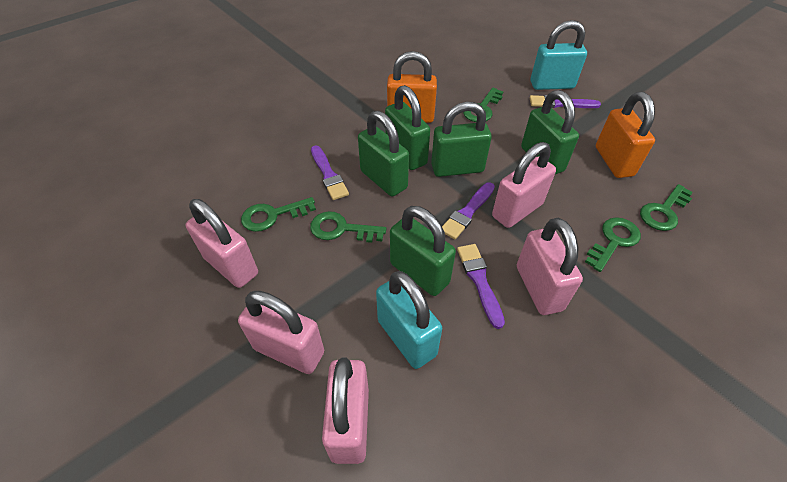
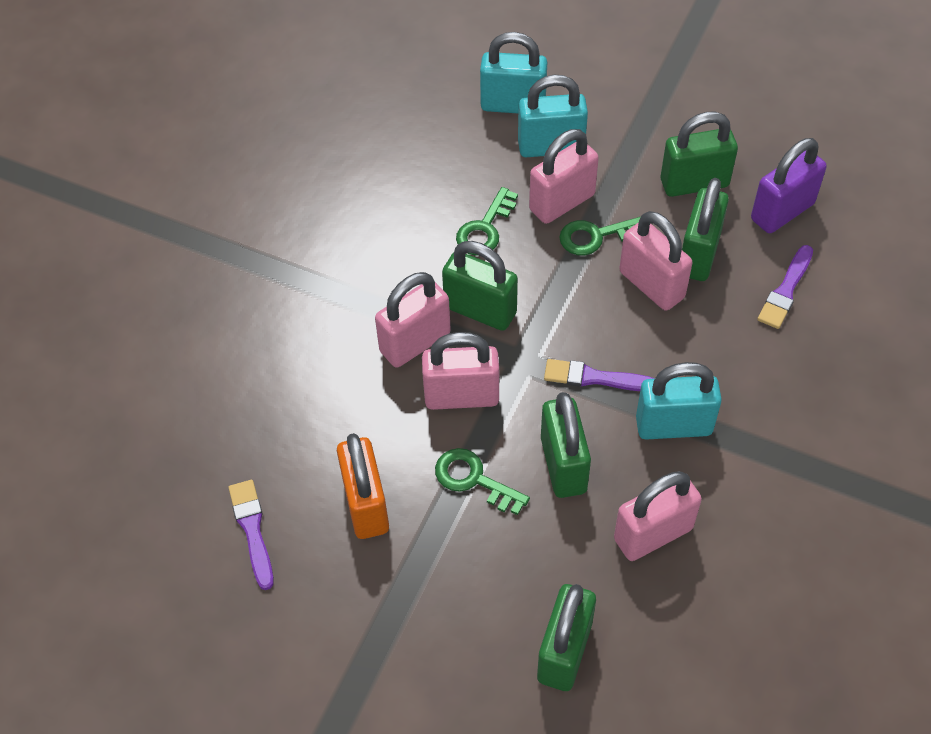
green key: [241,197,316,232] [310,211,386,243] [463,88,503,122] [585,217,641,272] [640,184,693,231] = 5 -> [435,448,530,515] [456,187,518,256] [559,217,640,255] = 3
orange padlock: [387,51,437,123] [596,92,655,178] = 2 -> [337,433,389,539] = 1
purple brush: [311,145,349,200] [442,182,495,239] [457,244,505,329] [530,95,601,108] = 4 -> [229,480,274,590] [544,359,655,391] [757,245,813,329] = 3
purple padlock: none = 0 -> [751,138,827,233] = 1
turquoise padlock: [376,271,442,369] [531,20,587,90] = 2 -> [480,32,547,113] [518,75,588,157] [636,362,722,440] = 3

